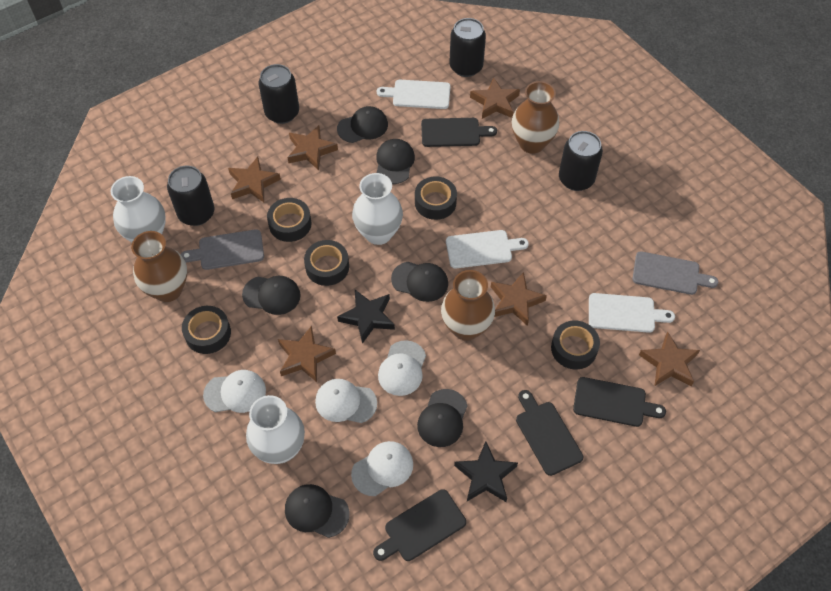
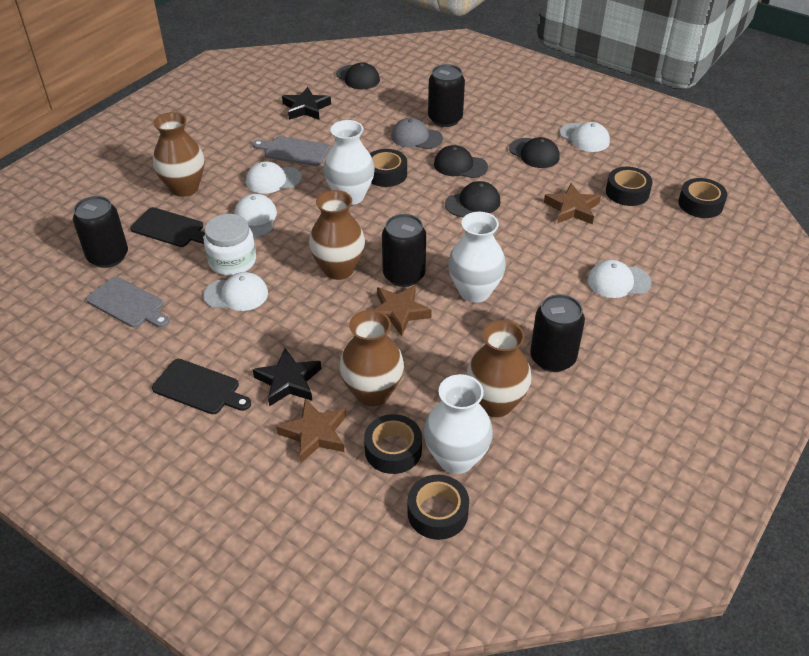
black cap: [242,276,301,315] [285,484,350,538] [337,106,388,143] [376,139,415,184] [391,262,448,302] [417,389,468,447] = 6 -> [336,62,380,89] [434,145,488,178] [445,181,501,217] [509,137,560,168] = 4
black cutting board: [373,489,466,561] [421,118,497,147] [516,390,583,476] [573,377,666,427] = 4 -> [130,207,205,247] [152,359,251,414] = 2
brown star: [228,157,281,202] [278,326,336,382] [287,125,338,170] [470,77,520,119] [491,272,547,326] [639,331,700,386] = 6 -> [276,398,347,464] [374,285,432,336] [544,183,601,224] = 3
brown vase: [131,231,187,302] [441,270,495,341] [512,81,559,154] = 3 -> [153,112,204,197] [309,190,365,280] [340,310,404,407] [466,320,532,417] = 4
grey cap: none = 0 -> [391,118,443,149] = 1
white cap: [203,370,266,413] [315,379,377,423] [351,441,413,496] [378,340,426,396] = 4 -> [204,272,268,311] [234,194,277,238] [246,161,302,194] [560,122,610,152] [588,260,652,298] = 5
white cutting board: [377,80,451,109] [446,230,529,268] [589,293,675,333] = 3 -> none = 0
white jar: none = 0 -> [204,214,256,276] = 1

